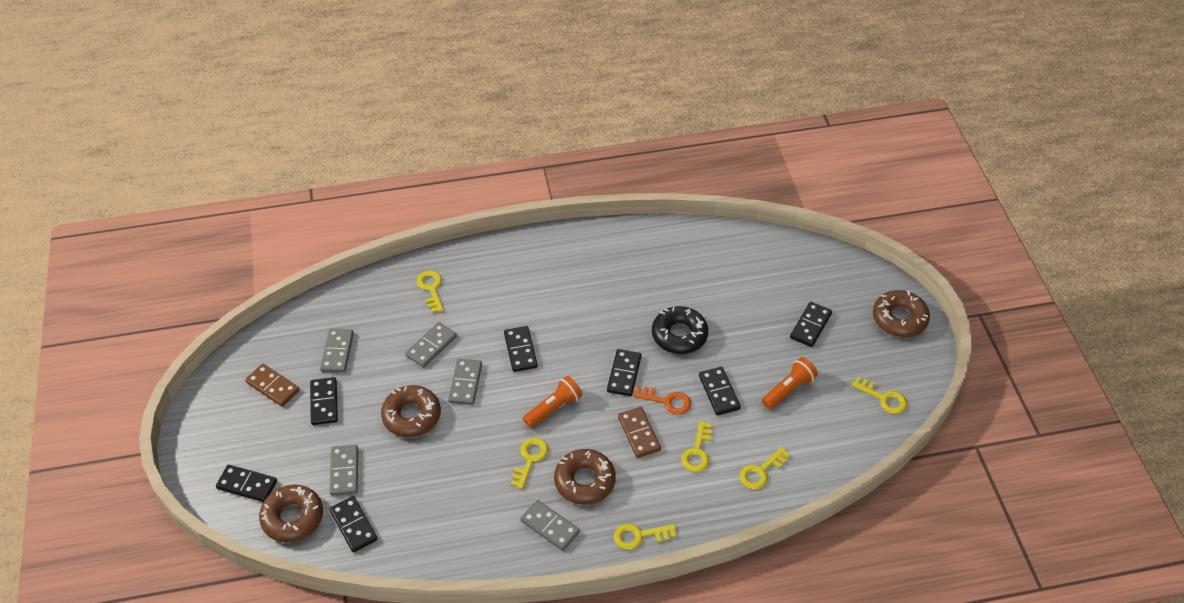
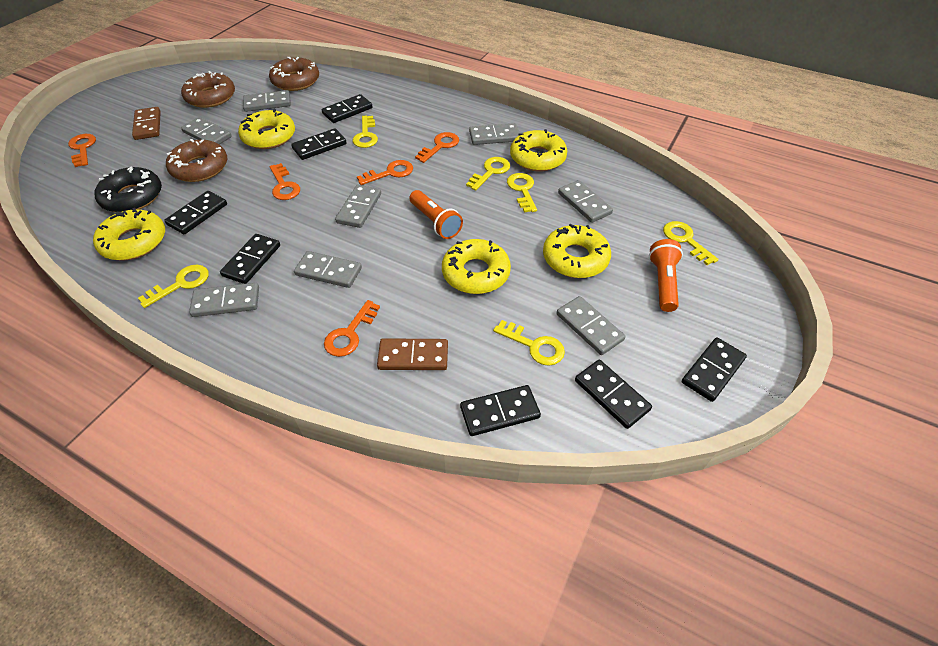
brown donut: [259,485,323,543] [381,385,441,437] [554,449,616,505] [873,290,930,337] = 4 -> [166,139,227,182] [181,71,235,108] [269,57,319,91] = 3
grey domino: [320,329,354,373] [329,445,358,496] [405,322,457,368] [448,359,482,405] [520,500,580,551] = 5 -> [181,117,232,144] [189,283,259,317] [243,90,291,112] [294,251,362,288] [335,185,381,228] [469,123,519,145] [557,296,625,355] [558,180,613,223] = 8
orange key: [633,386,691,415] = 1 -> [68,134,96,167] [270,163,300,200] [324,300,380,357] [357,160,413,185] [415,132,459,163] = 5
yellow donut: none = 0 -> [93,208,165,260] [238,109,295,149] [442,239,511,294] [510,129,567,171] [543,224,611,278] = 5

